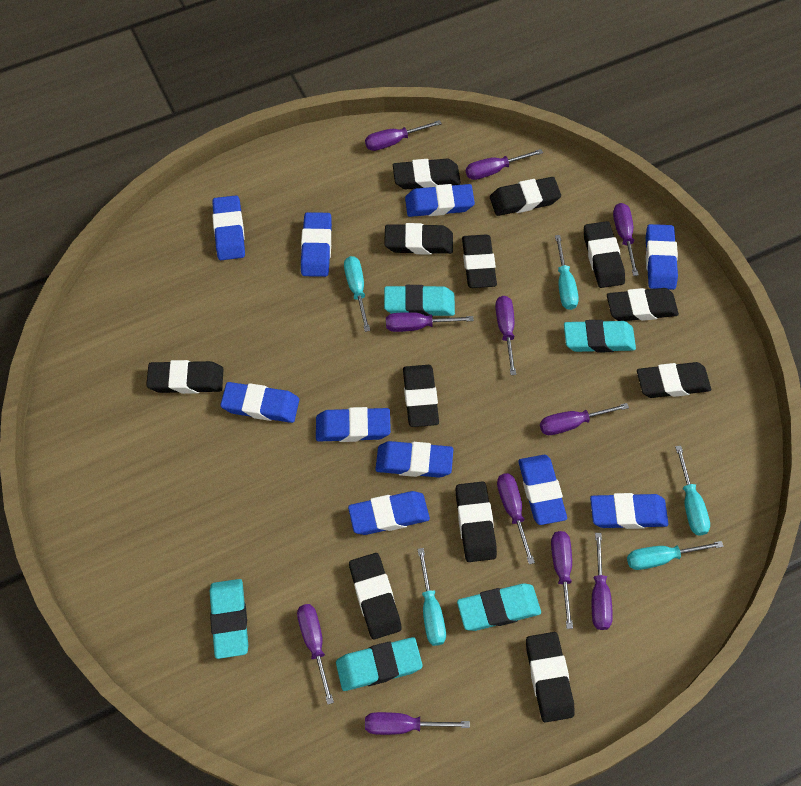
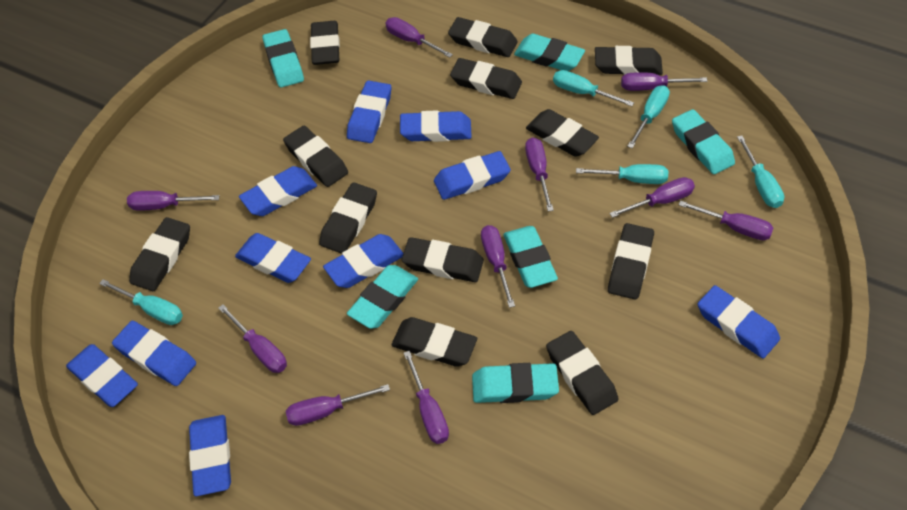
purple screwdriver: [297,604,334,705] [365,120,442,151] [365,712,470,735] [386,312,474,332] [466,149,543,180] [495,296,516,375] [497,473,535,564] [540,403,629,435] [551,531,573,629] [592,533,613,630] [613,203,639,276] = 11 -> [127,191,219,211] [218,304,287,373] [286,384,390,426] [385,17,453,58] [404,351,449,444] [481,225,515,308] [525,137,554,211] [609,177,695,218] [621,72,707,91] [679,201,773,240] = 10
turquoise eraser: [210,579,248,659] [336,637,423,691] [384,285,455,317] [457,583,541,631] [564,320,636,353] = 5 -> [262,29,304,88] [347,265,418,329] [472,363,559,403] [503,226,558,288] [514,33,585,71] [672,109,735,174] = 6

